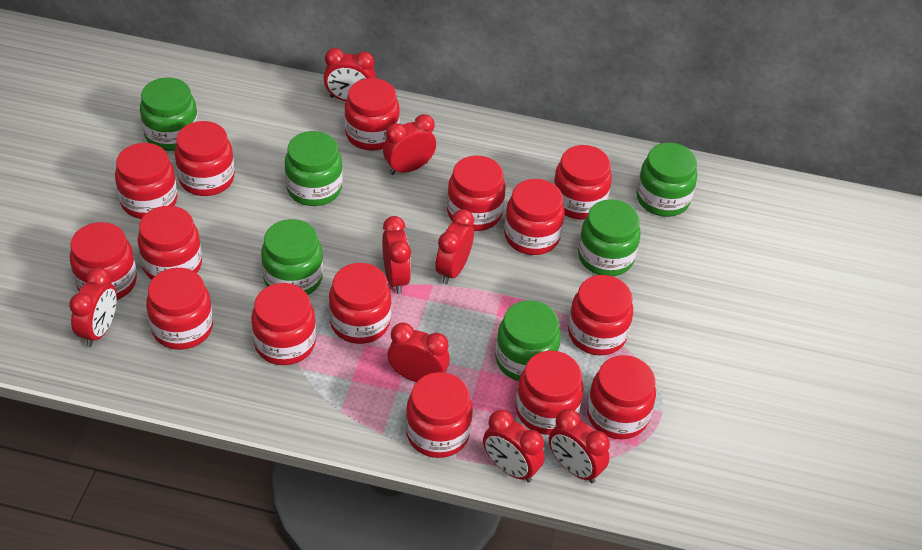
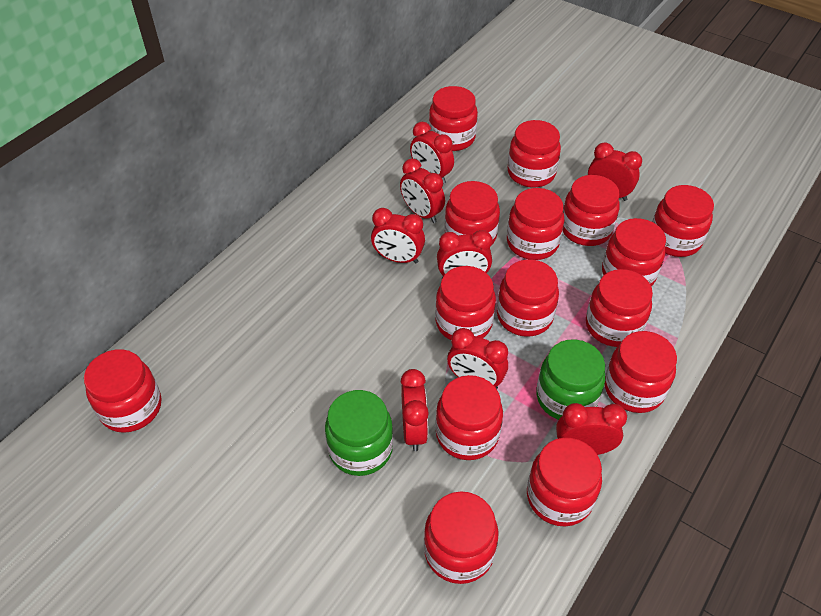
green jar: [140,77,198,151] [261,219,323,295] [285,131,343,206] [495,300,561,381] [578,199,641,276] [636,143,697,217] = 6 -> [325,390,393,476] [536,339,605,420] = 2

